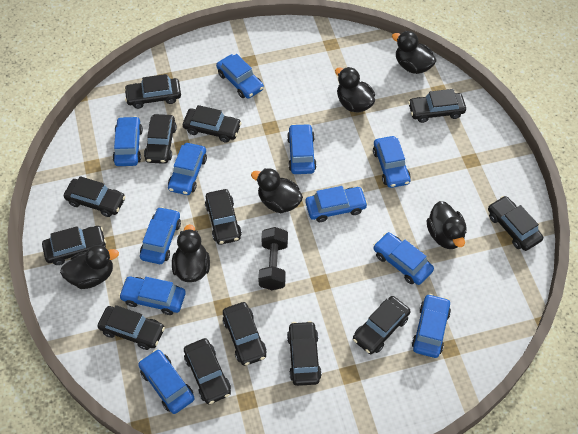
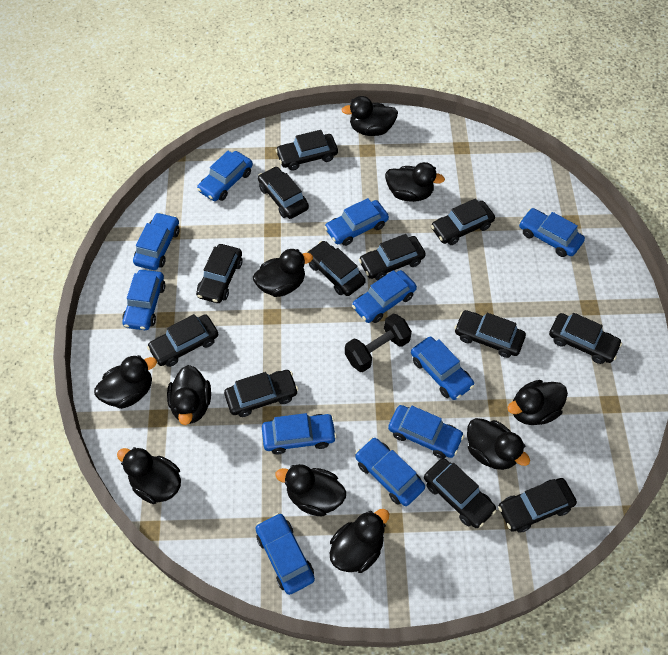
black car: [42,226,106,265] [64,176,125,217] [97,305,165,350] [124,74,181,109] [144,114,177,164] [183,105,242,143] [184,338,231,404] [205,189,242,245] [223,302,266,366] [287,321,322,386] [353,296,411,354] [408,89,466,123] [488,196,543,251] = 13 -> [147,314,219,367] [196,244,243,303] [224,370,298,417] [258,166,309,219] [276,130,338,171] [306,241,366,296] [359,234,426,281] [424,458,497,528] [431,198,495,245] [454,310,526,358] [498,478,577,533] [549,313,622,364] = 12
black duck: [60,245,119,289] [172,224,210,282] [251,168,303,213] [335,67,375,112] [392,31,437,74] [427,201,467,249] = 6 -> [94,355,157,409] [117,447,181,504] [167,365,211,425] [253,249,313,297] [276,464,346,516] [330,509,389,573] [341,96,398,136] [385,162,445,202] [467,418,530,470] [507,380,568,425] = 10

